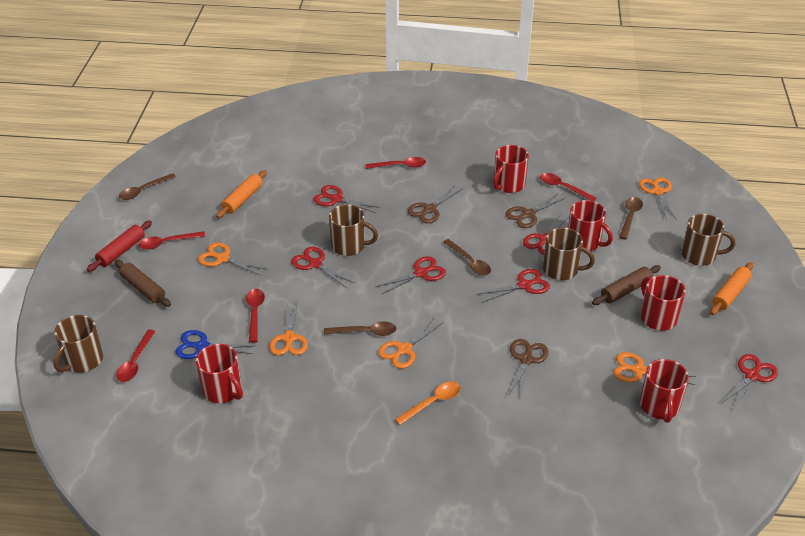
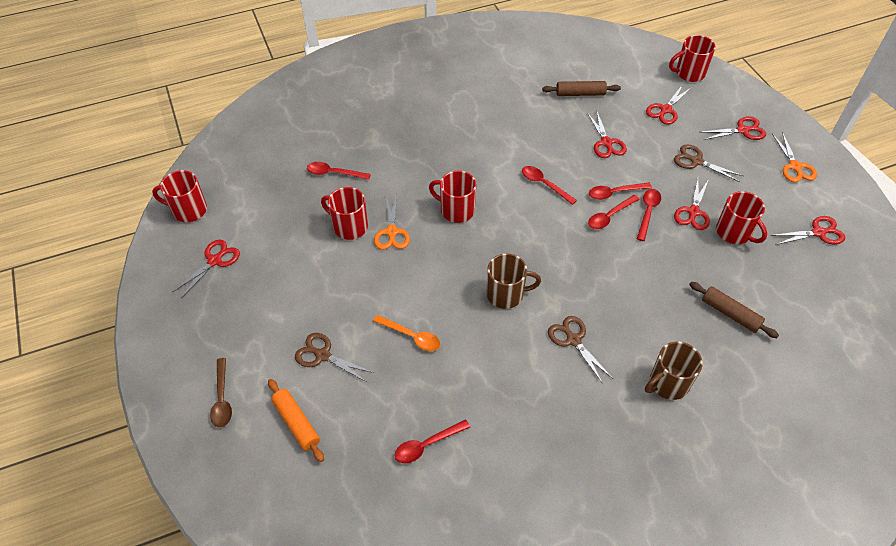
blue scissors: [175,330,254,359] = 1 -> none = 0
brown mug: [53,315,103,373] [329,204,378,256] [543,228,595,280] [681,214,735,266] = 4 -> [486,253,541,309] [645,342,703,400] = 2
brown spoon: [119,173,176,200] [324,321,397,336] [443,239,491,276] [619,197,643,240] = 4 -> [210,358,232,427] = 1
orange rolling pin: [216,170,267,218] [710,262,753,315] = 2 -> [268,379,324,462] = 1
orange scissors: [198,243,267,276] [269,301,308,355] [378,317,444,369] [614,352,696,385] [639,177,677,220] = 5 -> [374,193,410,250] [772,132,817,182] = 2
red rolling pin: [87,220,152,272] = 1 -> none = 0
red spoon: [116,330,156,382] [138,231,205,250] [246,289,265,343] [366,157,426,169] [540,173,596,201] = 5 -> [307,162,371,180] [395,419,470,463] [522,166,577,205] [588,195,640,229] [589,183,652,200] [637,189,661,241] = 6

